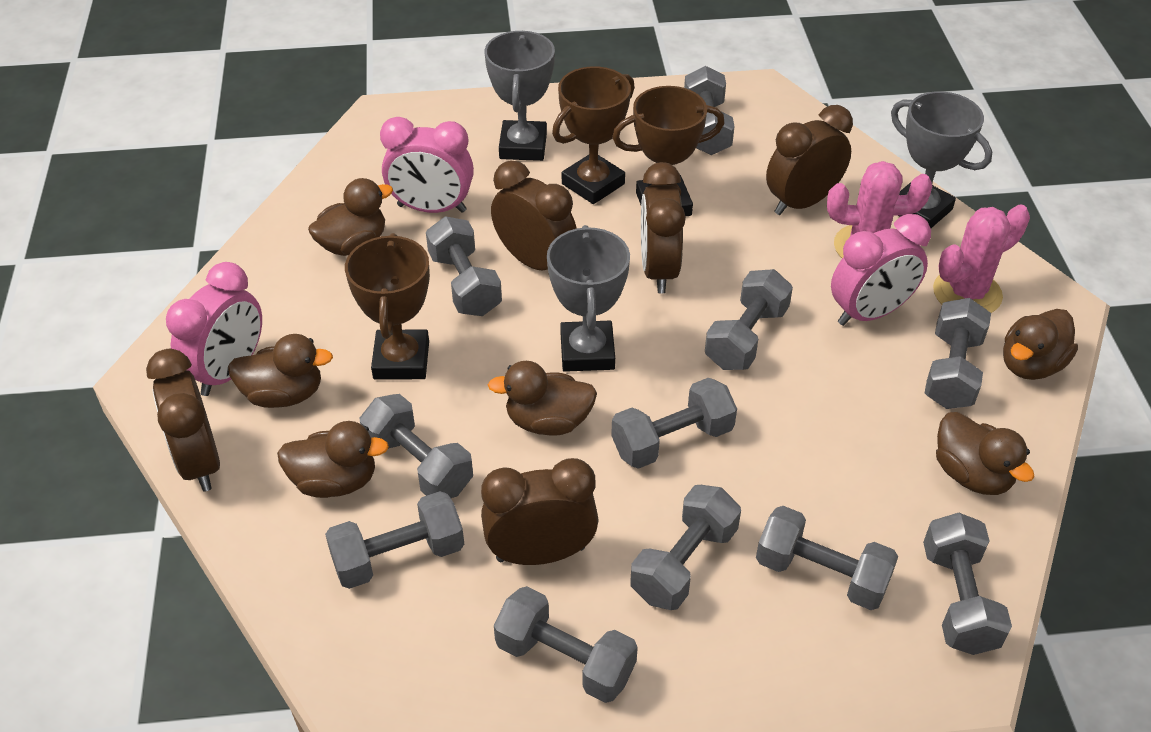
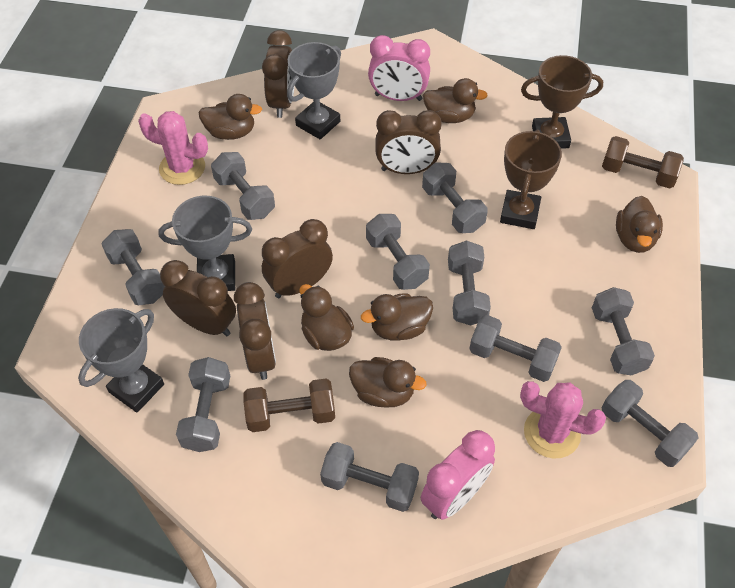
brown dumbbell: none = 0 -> [244,379,335,432] [602,136,684,188] = 2
brown trophy: [345,233,430,380] [552,66,635,204] [612,86,724,217] = 3 -> [500,130,562,229] [521,55,603,149] = 2
grey dumbbell: [325,491,464,589] [360,394,473,498] [426,216,502,316] [494,586,638,703] [611,378,737,469] [630,485,741,610] [684,66,735,155] [705,269,793,370] [756,506,898,610] [923,513,1012,655] [925,298,991,409] = 11 -> [102,229,165,305] [176,357,230,452] [211,152,275,220] [320,442,419,512] [366,214,430,290] [422,162,488,233] [448,240,491,325] [469,315,562,382] [592,287,655,376] [602,380,699,467] = 10
pink clock: [166,262,262,396] [380,117,474,213] [831,214,931,326] = 3 -> [368,35,430,101] [421,430,495,520] = 2

